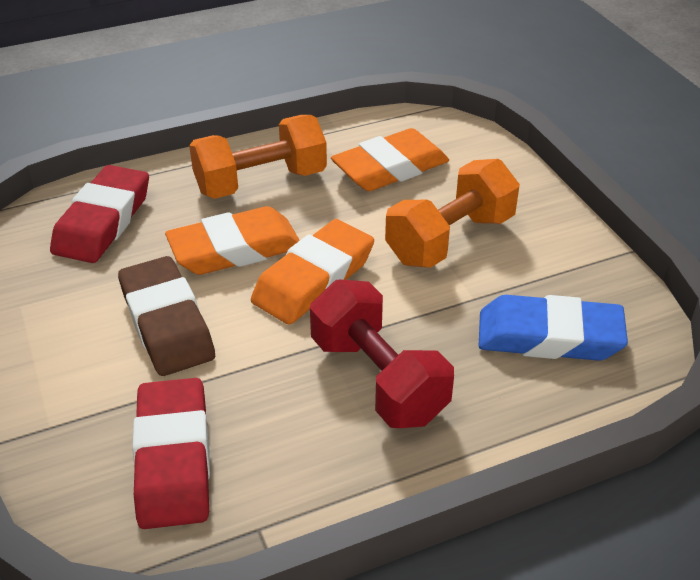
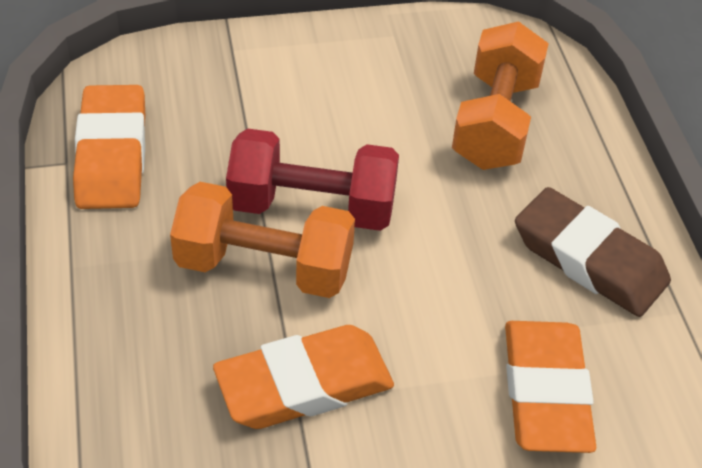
blue eraser: [479,295,628,361] = 1 -> none = 0
red eraser: [50,165,149,263] [132,378,210,529] = 2 -> none = 0

